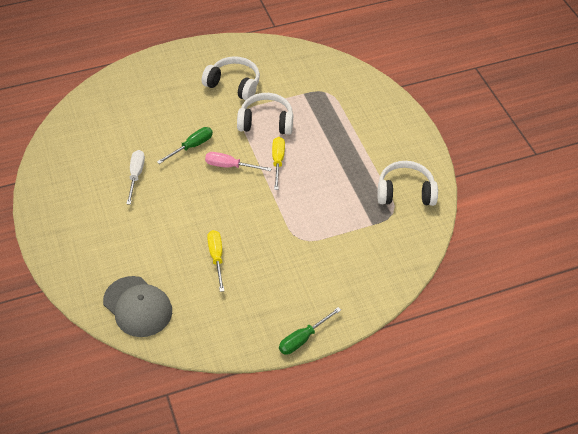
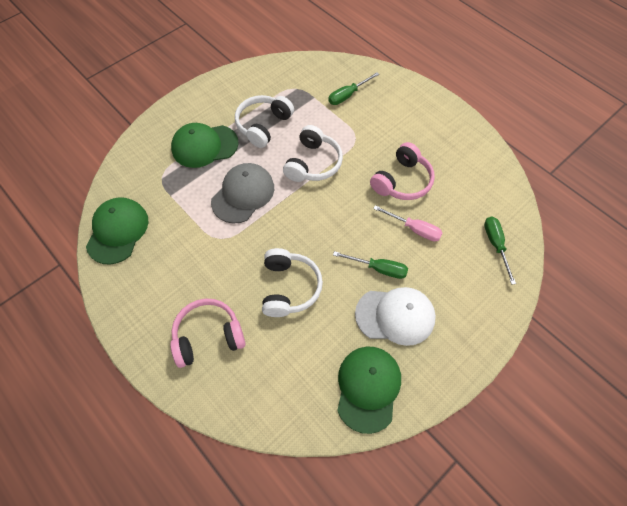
green cap: none = 0 -> [86,197,148,265] [171,123,238,168] [337,346,401,434] = 3
green screwdriver: [157,127,213,164] [279,307,341,355] = 2 -> [328,72,379,105] [333,251,408,279] [484,217,516,285] = 3
pink headphones: none = 0 -> [170,299,246,368] [370,142,435,200] = 2
white cap: none = 0 -> [355,287,436,346] = 1
white screwdriver: [126,150,145,205] = 1 -> none = 0
yellow screwdriver: [207,230,224,292] [272,137,285,190] = 2 -> none = 0

